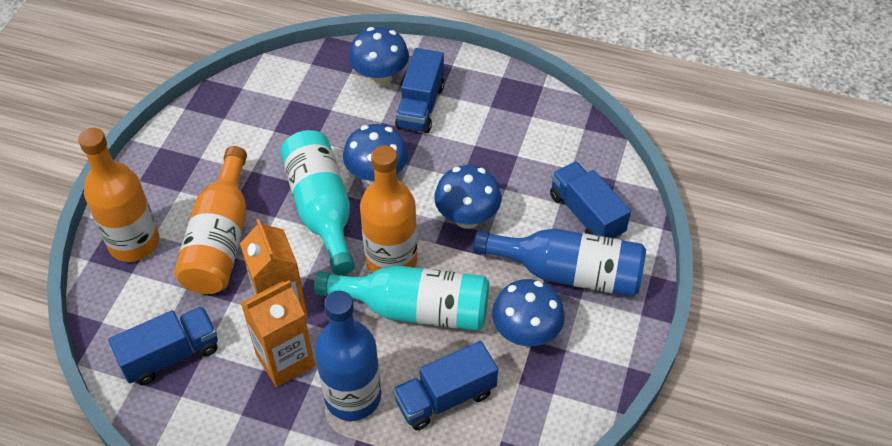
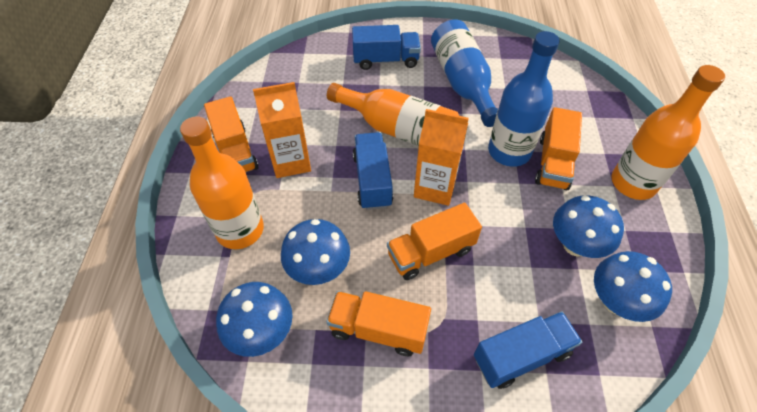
blue truck: [108,306,218,385] [393,341,498,430] [395,48,444,133] [550,161,631,239] = 4 -> [352,25,421,70] [353,132,393,210] [474,311,582,389] = 3
orange truck: none = 0 -> [204,96,259,172] [327,291,431,356] [387,203,482,280] [535,107,582,190] = 4
turquoise bottle: [280,130,355,275] [314,265,489,331] = 2 -> none = 0

